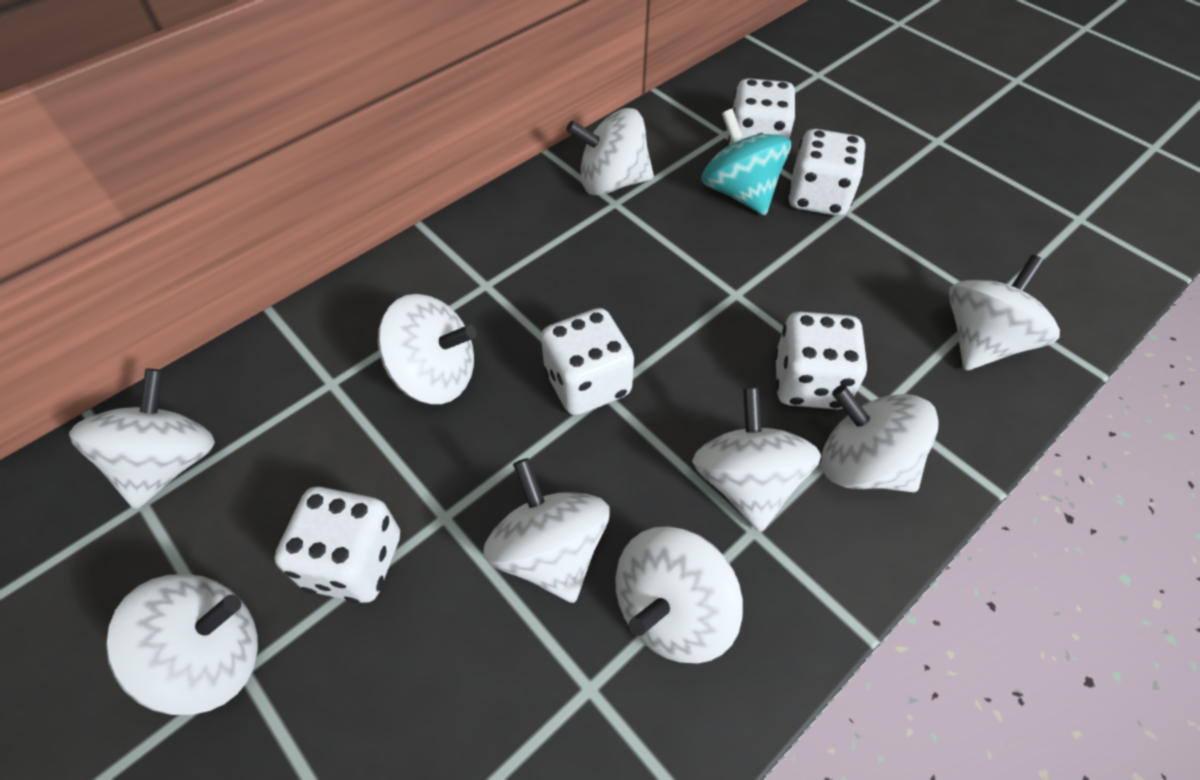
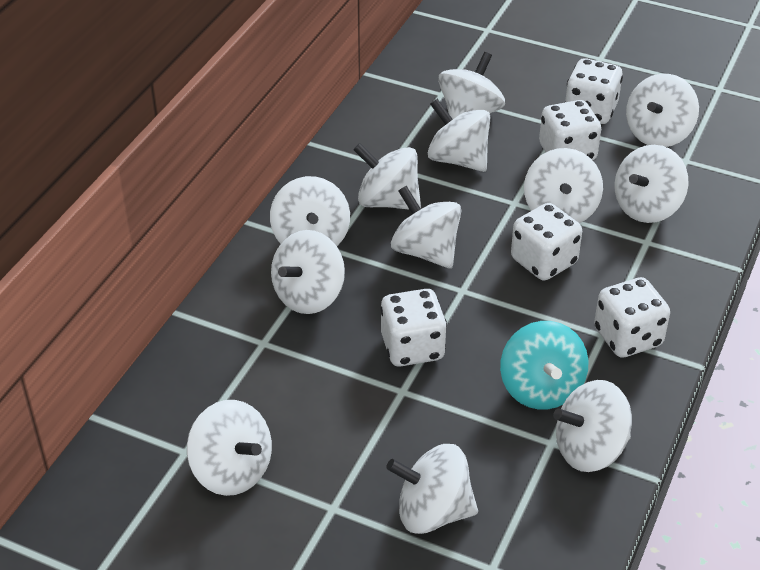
white spinning top: [69,369,215,510] [106,574,258,715] [378,294,477,404] [483,458,610,603] [566,108,654,195] [615,527,743,664] [692,387,821,532] [821,385,939,492] [949,255,1060,370] = 9 -> [187,400,272,496] [270,176,350,246] [271,230,345,314] [353,143,421,210] [386,444,478,534] [391,186,461,269] [428,99,490,172] [438,52,505,119] [524,148,603,223] [553,380,632,472] [615,145,688,223] [626,74,699,147] = 12

